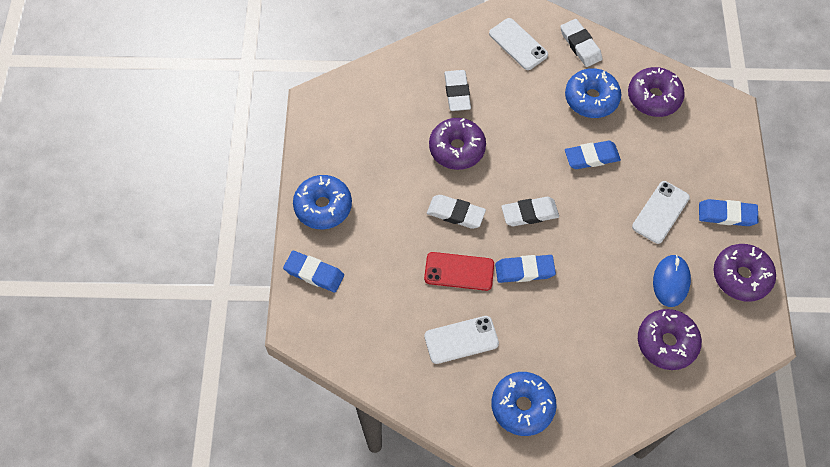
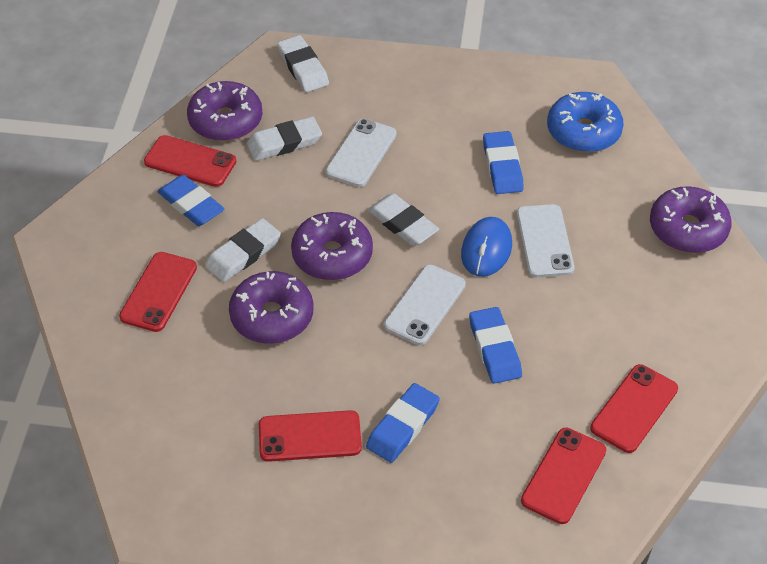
blue donut: [293,175,352,229] [491,372,557,436] [565,68,621,118] = 3 -> [547,92,624,152] = 1
red phone: [424,252,494,291] = 1 -> [119,252,197,332] [144,135,236,187] [259,410,362,462] [521,428,606,524] [590,364,678,453] = 5

